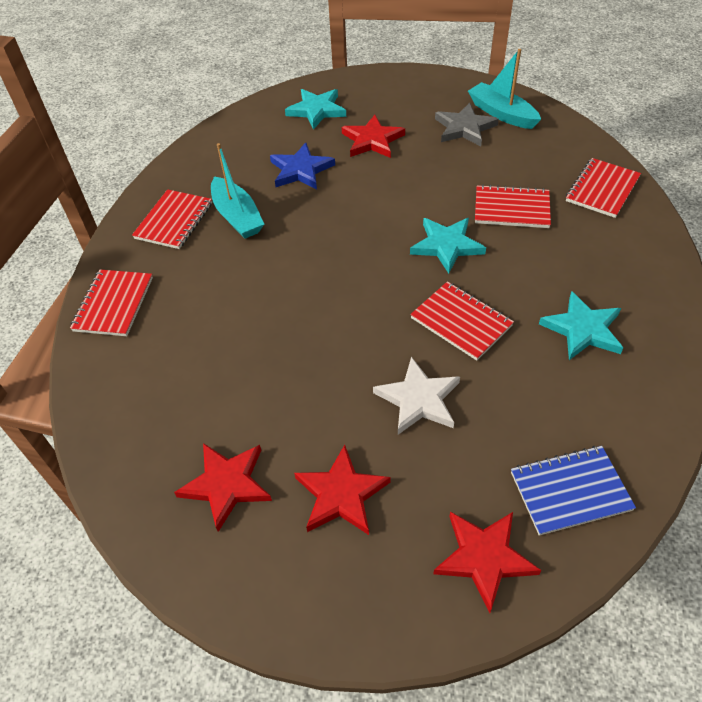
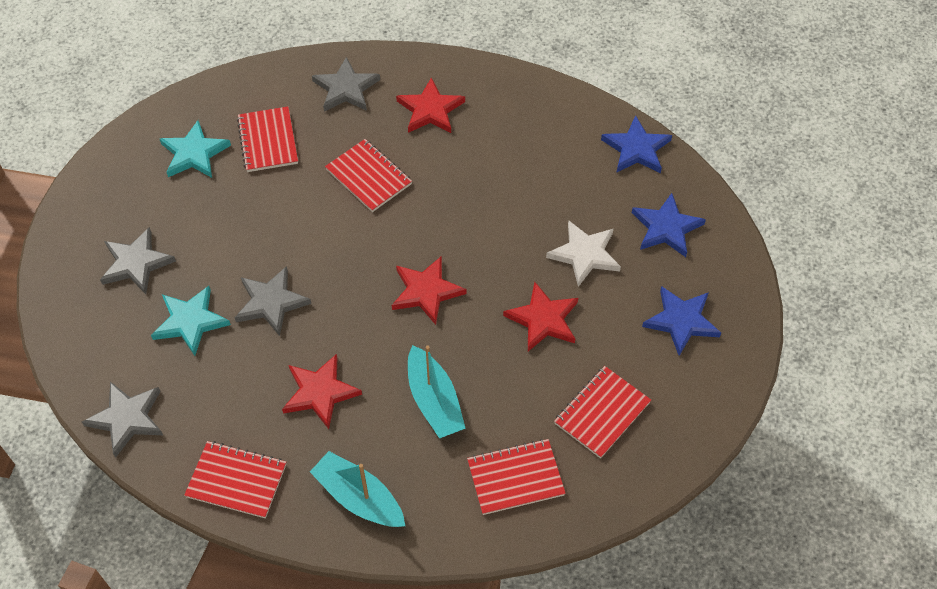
blue notebook: [511,446,636,536] = 1 -> none = 0
blue star: [270,143,335,189] = 1 -> [601,115,672,173] [632,193,706,257] [642,286,721,356] = 3
grey star: [435,103,499,146] = 1 -> [82,381,163,458] [100,227,176,294] [235,266,311,336] [312,57,380,112] = 4
turquoise star: [285,89,346,130] [410,218,486,274] [539,291,623,360] = 3 -> [151,286,231,356] [160,120,231,178] = 2

